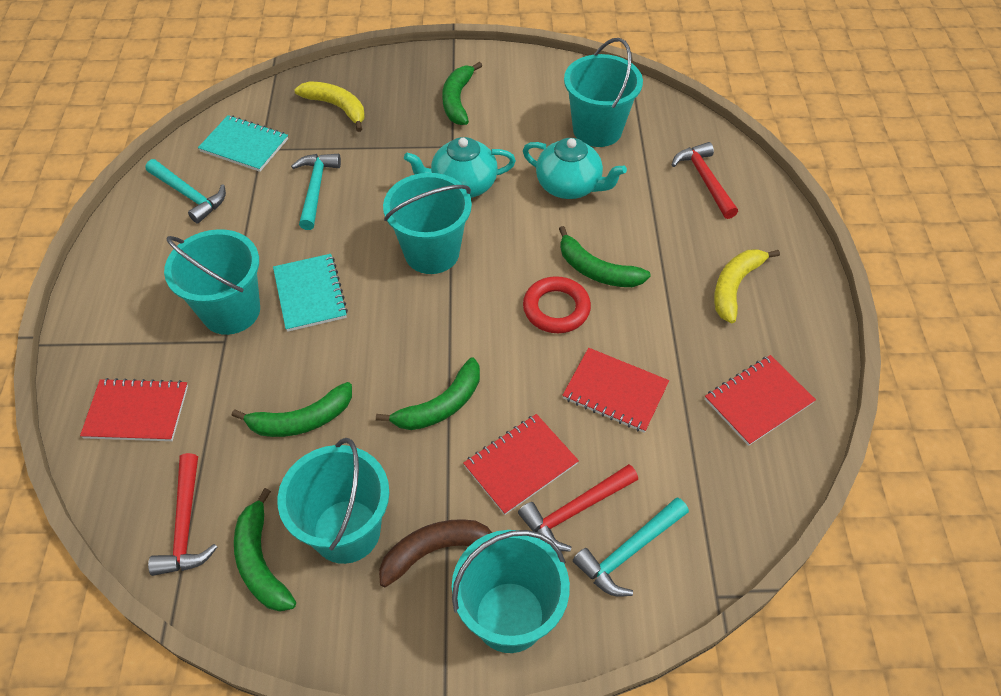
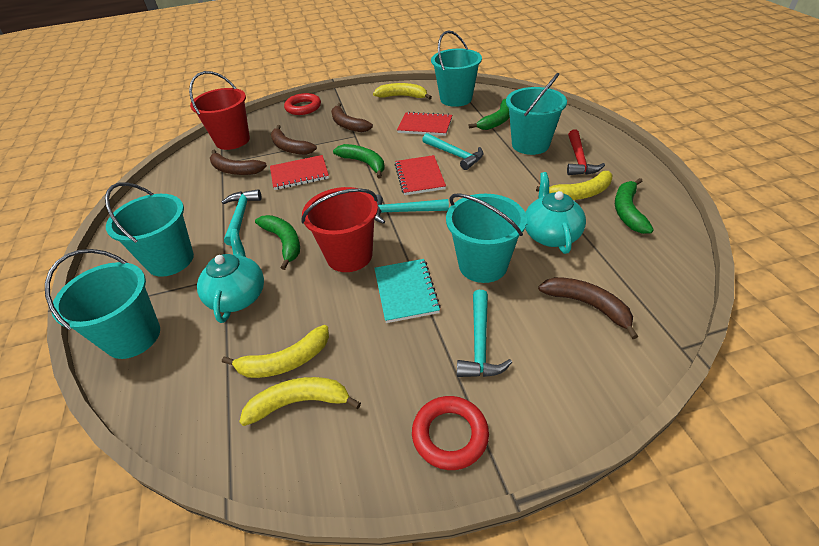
brown banana: [379,519,492,587] = 1 -> [210,150,267,175] [271,125,317,155] [331,103,373,132] [538,277,638,339] = 4
green banana: [232,382,352,437] [234,488,296,612] [376,357,480,430] [442,62,482,125] [559,226,651,287] = 5 -> [255,215,300,270] [333,144,385,179] [469,99,510,130] [615,178,654,234] = 4
red bucket: none = 0 -> [189,71,250,150] [301,187,378,272] = 2
red hammer: [148,453,217,576] [518,464,638,552] [672,142,738,219] = 3 -> [567,130,605,175] = 1
red notebook: [80,378,188,441] [463,414,579,515] [562,348,669,433] [705,355,816,446] = 4 -> [270,155,329,190] [395,155,446,195] [397,112,452,136] = 3
red ring: [523,276,591,333] = 1 -> [284,93,321,115] [412,396,489,470] = 2
turquoise hammer: [145,159,226,224] [291,154,341,230] [573,497,689,597] = 3 -> [222,189,261,246] [375,194,449,224] [422,133,483,170] [457,290,512,377] = 4
turquoise notebook: [198,115,288,172] [273,254,348,332] = 2 -> [374,259,441,323] = 1
yellow banana: [294,81,365,132] [714,249,780,323] = 2 -> [222,325,329,378] [239,377,361,426] [373,83,432,99] [536,171,612,200] = 4

